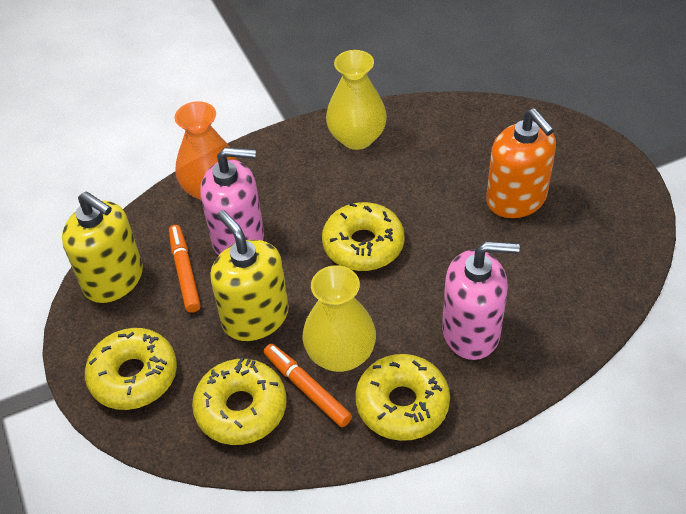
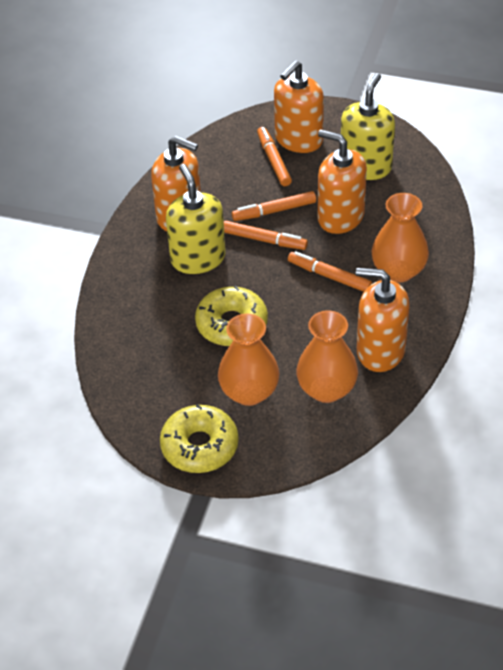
orange marker: [169,225,201,313] [264,343,352,427] = 2 -> [224,221,308,250] [232,191,316,221] [257,127,292,186] [288,251,372,292] = 4
orange soap dispenser: [486,108,556,218] = 1 -> [151,136,201,231] [274,60,324,153] [318,129,367,234] [356,268,410,372] = 4
orange vase: [175,101,238,200] = 1 -> [218,313,279,406] [296,310,358,403] [371,193,429,282] = 3
pink soap dispenser: [200,147,264,256] [442,242,520,360] = 2 -> none = 0
yellow donut: [85,328,177,410] [192,357,287,445] [322,202,404,271] [356,354,450,441] = 4 -> [160,404,239,473] [195,286,268,346] = 2
yellow vase: [302,266,376,372] [326,50,387,150] = 2 -> none = 0

